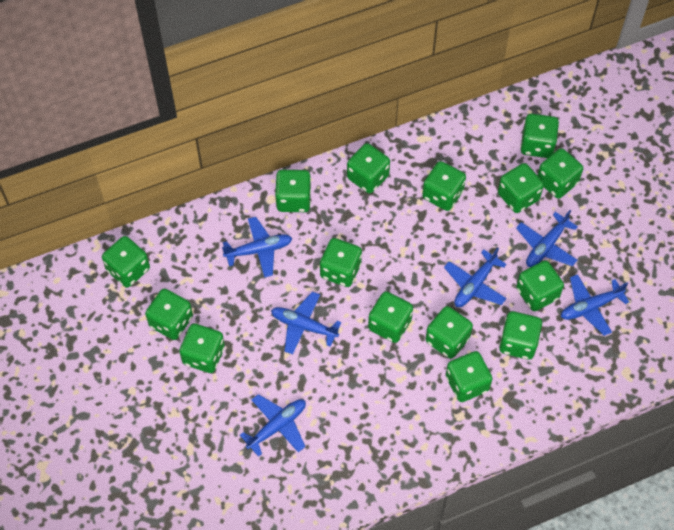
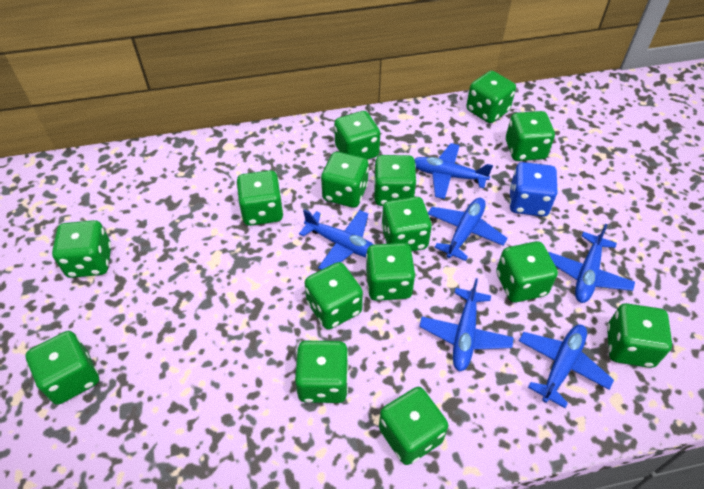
blue dice: none = 0 -> [509,162,558,217] = 1

